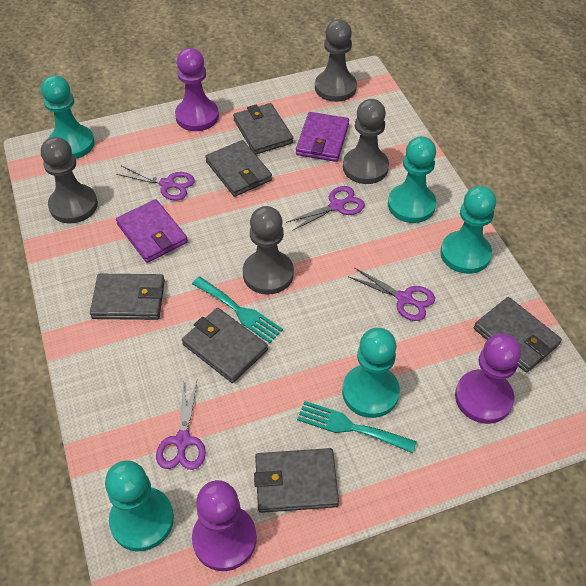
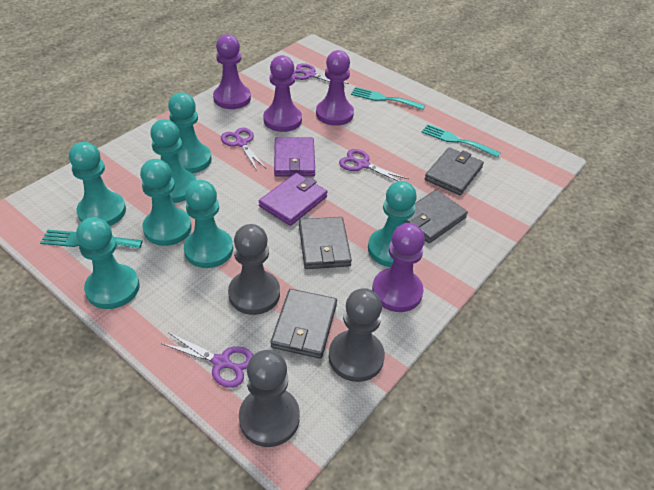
grey pawn: [41,137,98,224] [243,206,294,295] [315,19,357,102] [343,99,389,184] = 4 -> [228,224,280,315] [239,350,300,447] [329,288,385,382] = 3
grey wallet: [90,274,165,320] [182,308,268,383] [205,140,272,197] [233,103,293,155] [254,448,339,513] [474,297,562,373] = 6 -> [271,289,337,359] [299,217,352,269] [406,190,468,243] [425,147,484,195] = 4
purple pawn: [175,48,219,131] [192,480,257,571] [455,333,521,424] = 3 -> [213,34,251,109] [263,55,302,132] [316,50,354,126] [372,223,425,312] = 4
turquoise fork: [192,277,283,343] [297,401,417,453] = 2 -> [40,230,143,249] [351,87,425,110] [422,124,501,158] = 3
turquoise pawn: [41,75,95,159] [105,460,174,551] [342,328,400,418] [388,136,436,223] [440,186,496,274] = 5 -> [69,142,126,226] [76,217,140,309] [140,159,192,246] [150,119,196,203] [168,93,212,173] [184,180,233,268] [368,181,417,267] = 7

